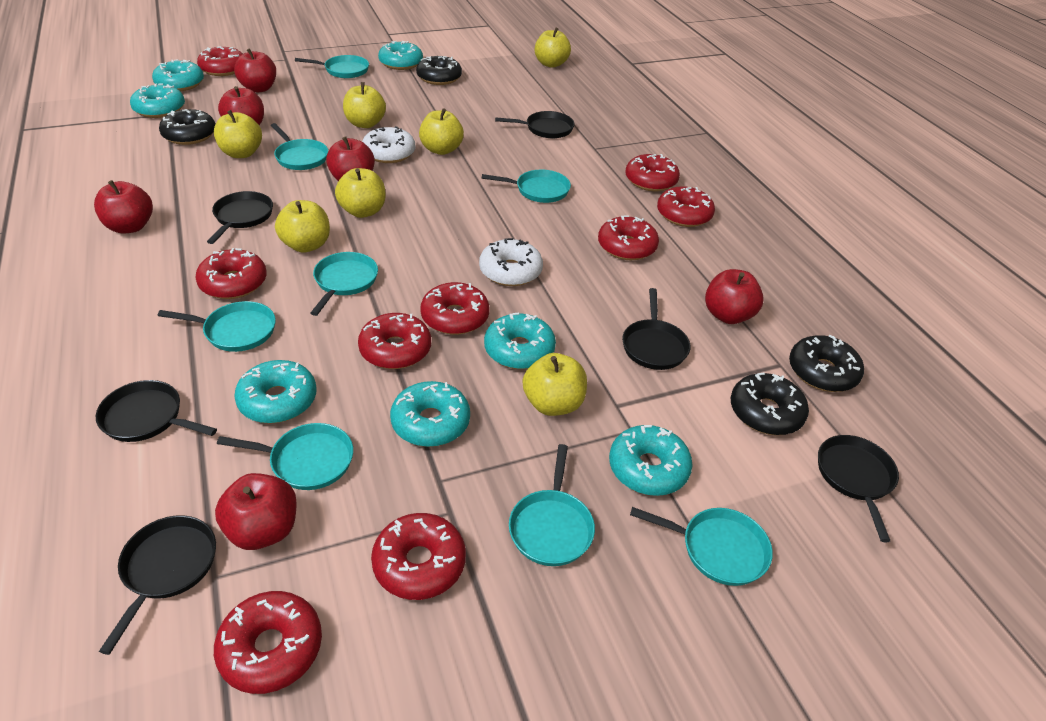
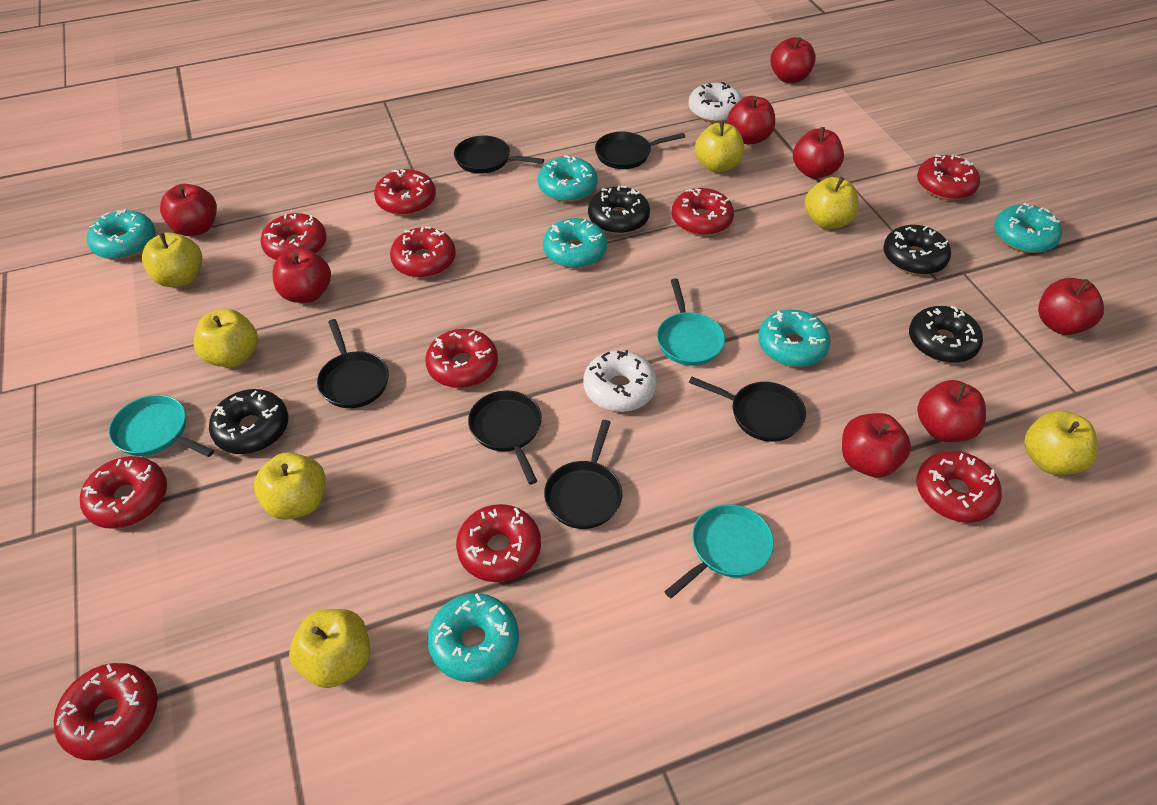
red apple: [94,180,153,233] [215,473,297,550] [218,86,264,125] [234,48,276,93] [326,136,375,181] [705,269,764,324] = 6 -> [160,184,217,236] [272,248,331,303] [727,96,775,144] [770,37,816,83] [793,127,844,179] [842,413,911,478] [917,380,986,442] [1038,278,1104,335] = 8
red donut: [196,248,267,299] [197,46,243,76] [214,591,322,694] [358,313,431,369] [371,513,466,600] [420,282,489,335] [598,215,659,260] [625,154,680,191] [657,186,715,227] = 9 -> [54,663,158,761] [80,456,167,529] [260,213,327,260] [374,169,436,216] [390,227,456,278] [425,329,498,388] [456,504,541,582] [672,188,734,236] [917,154,980,200] [917,451,1002,523] = 10
turquoise donut: [130,83,185,118] [152,59,204,91] [234,360,316,423] [378,41,423,70] [390,381,470,447] [484,313,556,369] [609,425,692,496] = 7 -> [87,209,155,260] [427,593,519,682] [538,155,598,202] [543,218,607,268] [758,310,830,367] [994,203,1062,253] = 6
turquoise pan: [158,301,276,352] [217,423,353,490] [271,123,328,170] [295,55,369,78] [310,252,378,316] [482,170,571,203] [509,444,595,566] [630,507,773,586] = 8 -> [109,395,214,457] [657,278,725,366] [664,504,774,598] = 3

